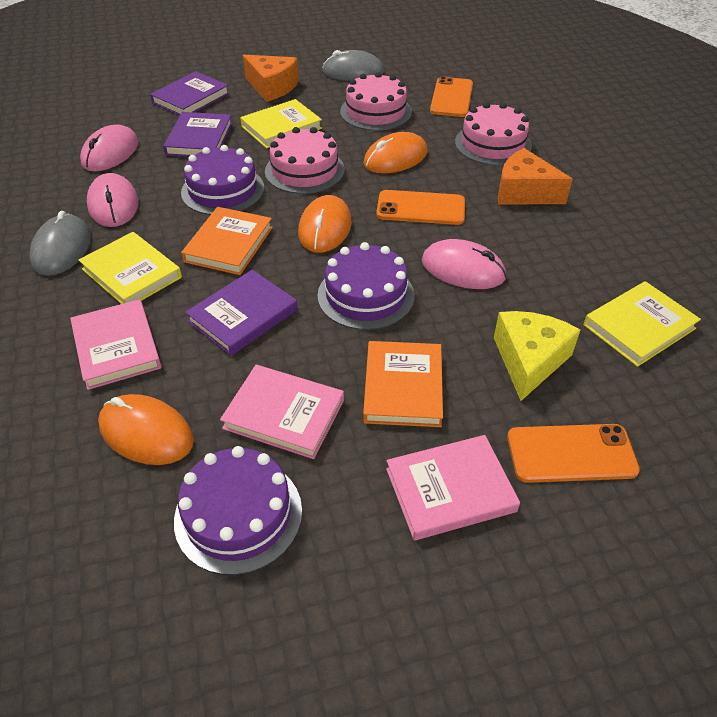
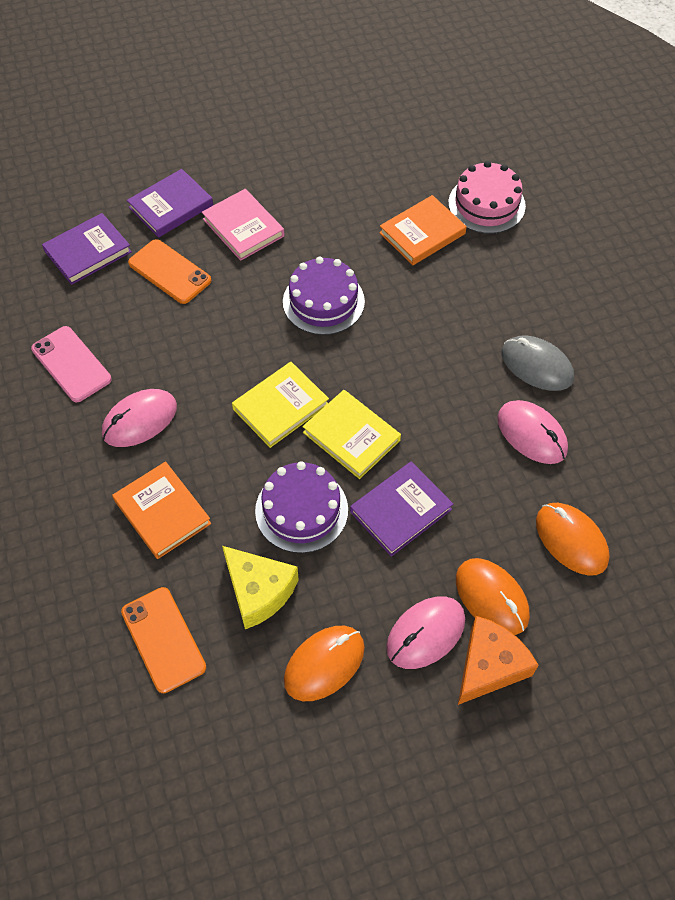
grey mouse: [29,211,91,276] [322,50,384,81] = 2 -> [501,335,574,391] = 1
orange cheese: [243,55,299,102] [498,148,573,205] = 2 -> [458,616,539,705] = 1
orange phone: [376,190,465,225] [430,76,473,117] [507,424,640,483] = 3 -> [121,587,206,693] [128,239,211,304] = 2
pink book: [70,299,162,390] [220,365,344,459] [386,435,520,540] = 3 -> [202,189,285,261] = 1
pink cake: [265,127,345,194] [340,72,412,131] [455,102,532,165] = 3 -> [448,161,526,234] = 1
pink phone: none = 0 -> [31,326,112,402] = 1
purple cake: [174,446,302,575] [181,145,264,215] [317,242,414,330] = 3 -> [255,461,348,553] [283,257,365,335] = 2
yellow book: [79,232,182,304] [240,99,322,148] [584,281,701,367] = 3 -> [232,362,329,448] [302,390,401,479] = 2

